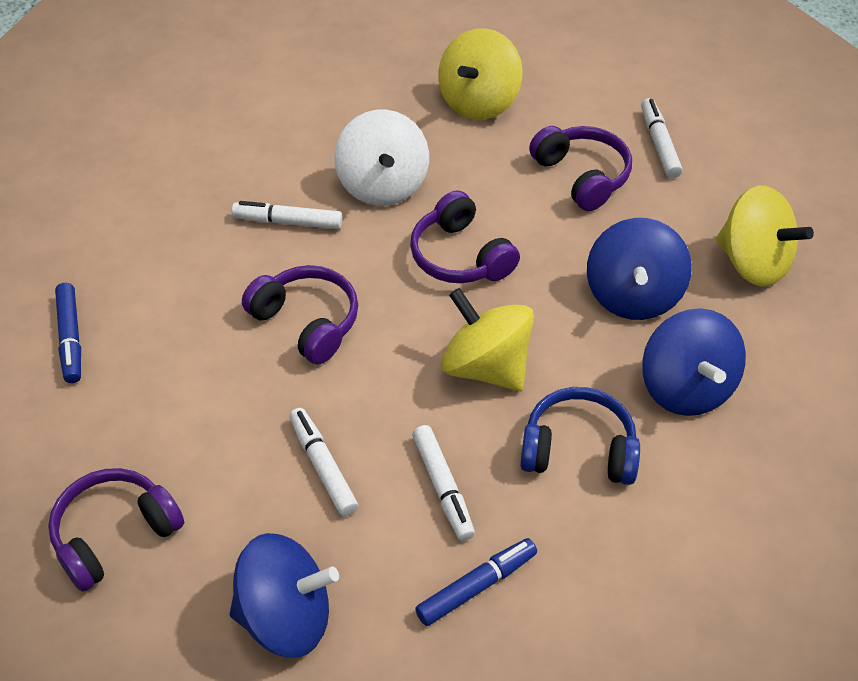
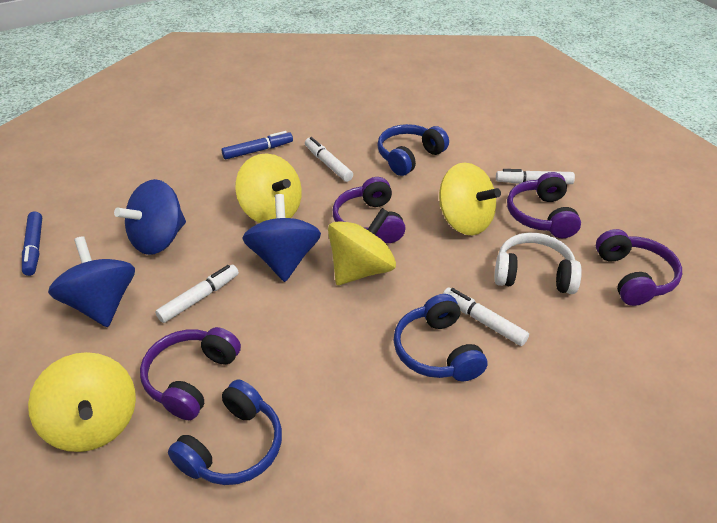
blue headphones: [520,387,640,485] = 1 -> [168,380,282,485] [377,124,449,176] [394,294,487,381] = 3
white headphones: none = 0 -> [494,233,582,294] = 1
white spinning top: [334,109,429,206] = 1 -> none = 0
yellow spinning top: [438,28,523,120] [441,288,534,391] [716,186,814,287] = 3 -> [28,352,136,452] [235,153,302,223] [328,208,396,285] [439,163,501,235] = 4

